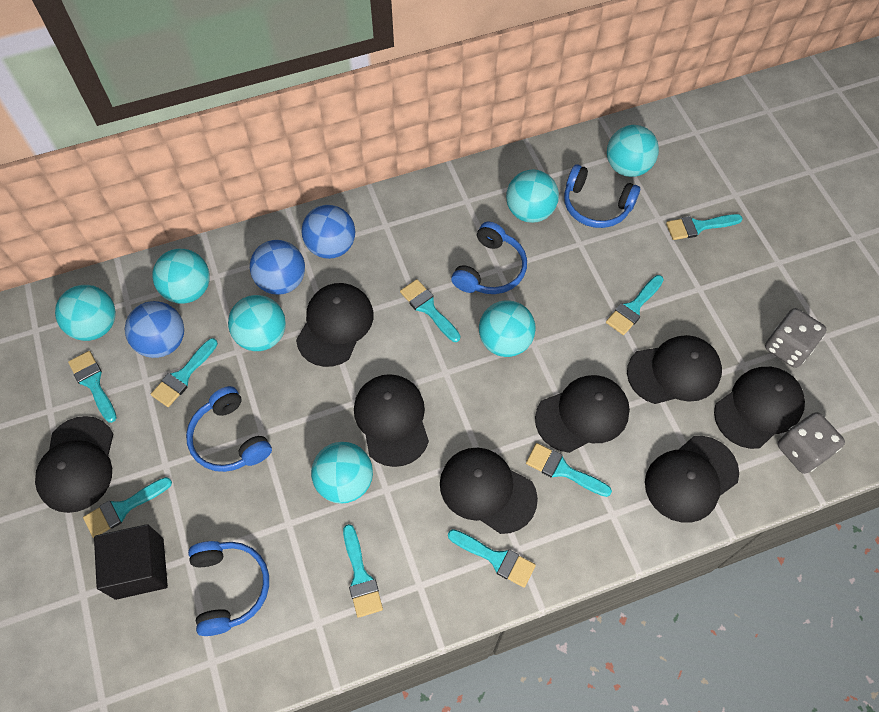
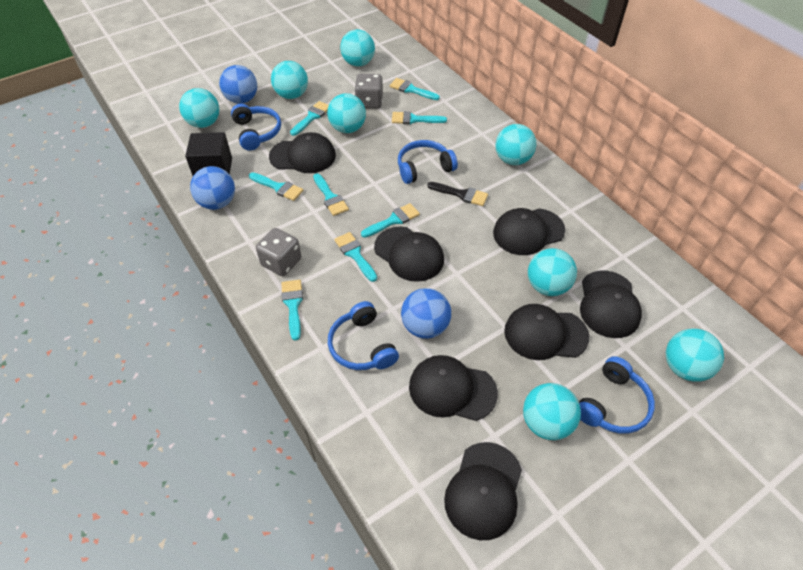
black brush: none = 0 -> [427,182,488,206] = 1
black cap: [35,416,113,513] [296,283,374,367] [354,374,429,467] [440,448,538,534] [535,375,630,453] [627,335,722,404] [645,436,739,523] [714,367,805,449] = 8 -> [269,132,336,173] [374,226,444,282] [409,355,498,421] [444,442,522,540] [493,208,565,255] [504,304,589,360] [580,270,642,338] = 7
turquoise ball: [55,285,116,341] [153,249,210,304] [228,295,286,351] [311,442,373,504] [479,300,536,357] [506,170,559,223] [607,125,659,177] = 7 -> [179,88,219,128] [271,61,308,99] [327,93,366,133] [340,29,375,67] [495,124,536,165] [523,383,581,440] [528,248,577,296] [666,328,724,382] = 8
turquoise brush: [68,351,117,423] [83,477,172,538] [151,338,218,407] [343,524,383,618] [400,279,460,342] [448,529,536,588] [526,443,612,497] [606,275,664,335] [666,214,743,240] = 9 -> [249,172,303,201] [281,280,303,341] [290,101,329,136] [313,173,349,216] [334,232,377,282] [361,203,420,238] [390,78,440,100] [392,111,447,124] = 8

